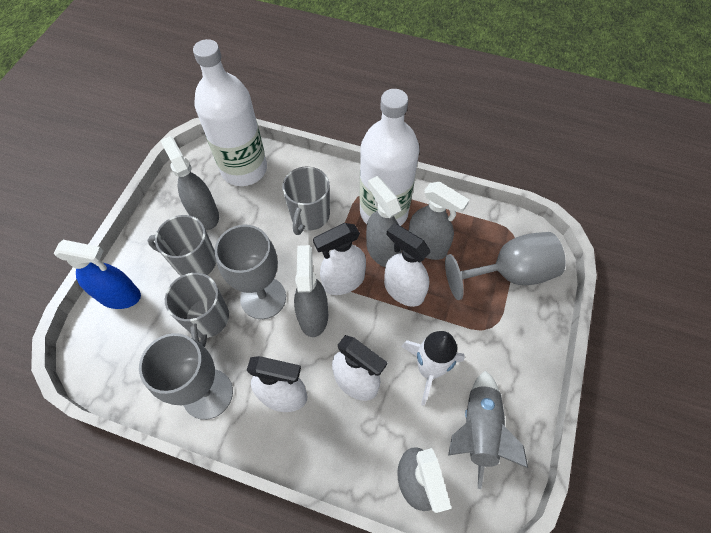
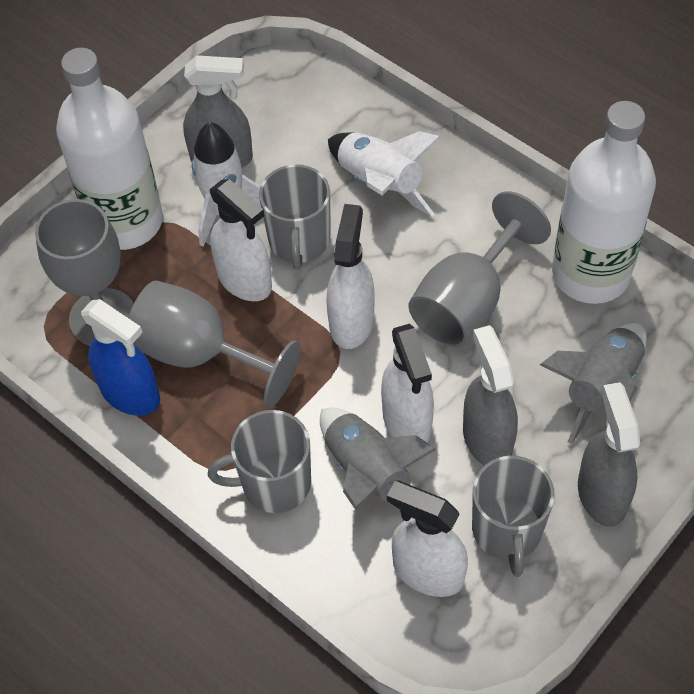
grey rocket: [448,370,528,489] = 1 -> [320,408,437,518] [540,323,647,444] = 2
grey spray bottle: [160,136,219,230] [294,245,328,337] [366,176,402,267] [397,447,452,513] [409,182,469,260] = 5 -> [183,55,253,168] [463,325,518,465] [578,382,640,527] = 3
white rocket: [401,331,465,406] = 1 -> [192,122,261,246] [328,131,441,217] = 2

